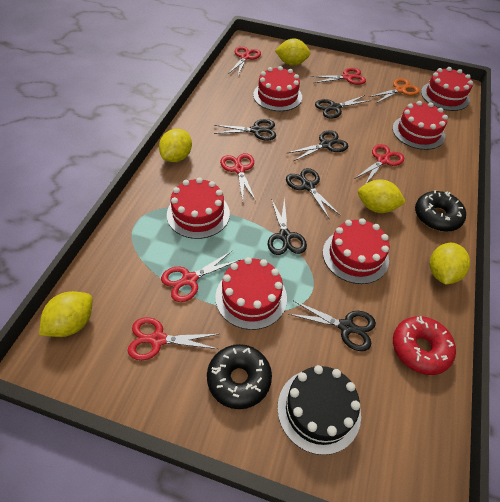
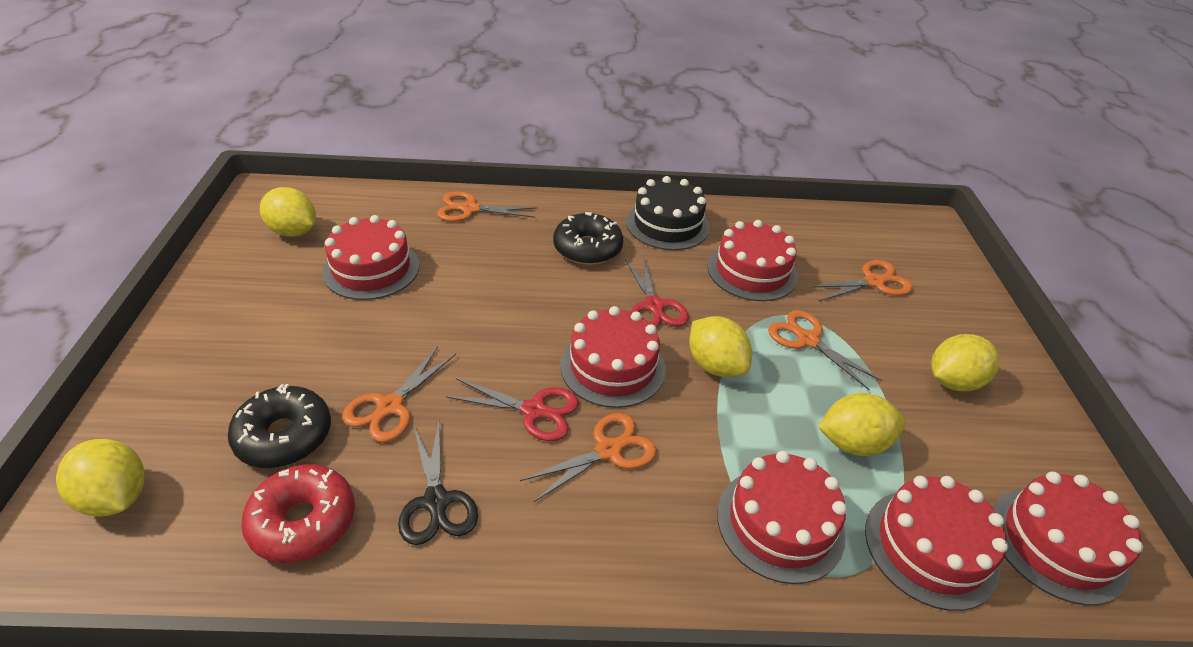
black scissors: [214,119,276,140] [267,198,307,255] [286,168,340,218] [288,130,348,161] [289,300,376,351] [315,95,371,118] = 6 -> [398,421,478,545] = 1
orange scissors: [369,78,420,104] = 1 -> [342,346,456,443] [437,191,537,222] [520,413,657,502] [768,310,883,391] [808,260,913,301] = 5
red scissors: [128,317,219,360] [161,250,240,302] [220,153,256,201] [228,46,261,76] [310,68,366,85] [354,144,404,184] = 6 -> [446,378,579,441] [625,257,689,328] = 2

